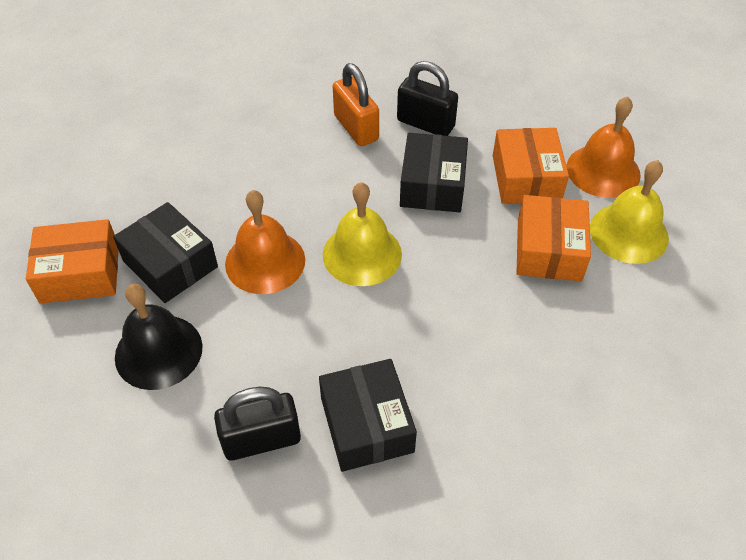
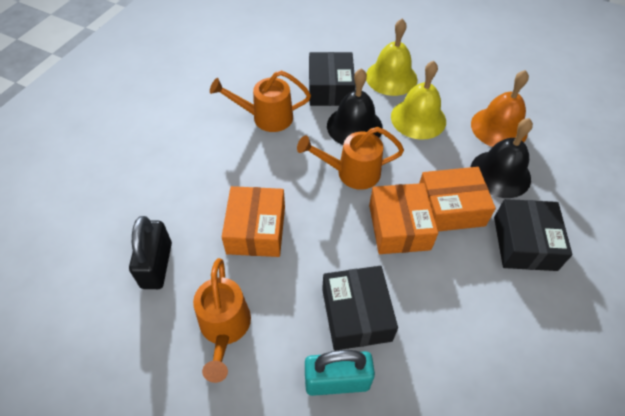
black bell: [115,284,203,390] = 1 -> [327,68,383,145] [471,118,533,198] = 2
black padlock: [214,387,301,460] [397,61,458,136] = 2 -> [129,216,172,289] = 1
orange bell: [225,190,305,294] [566,96,641,198] = 2 -> [471,70,529,147] = 1
orange padlock: [333,63,379,146] = 1 -> none = 0
orange watering can: none = 0 -> [193,258,251,383] [210,70,311,132] [297,127,404,190] = 3
turquoise padlock: none = 0 -> [305,350,375,396] = 1

